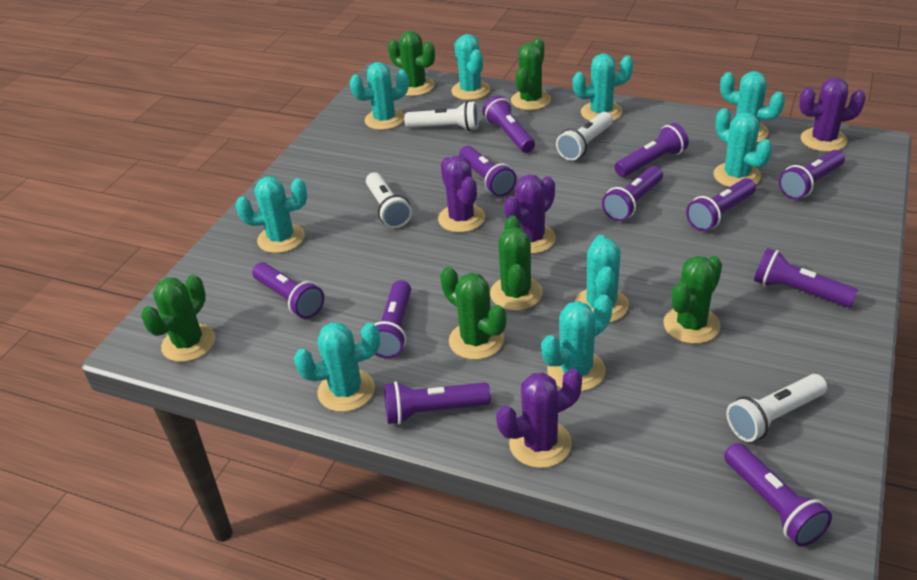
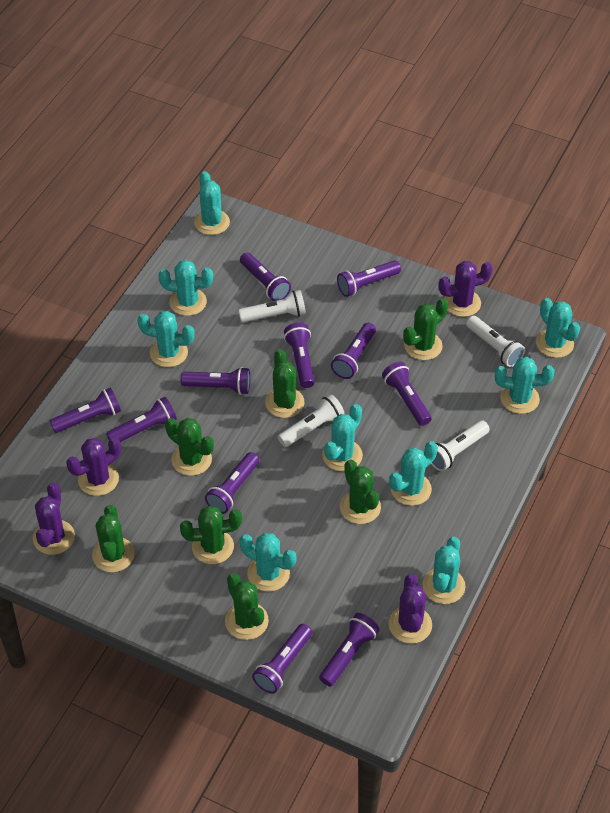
green cactus: [141,275,215,362] [388,31,435,96] [440,267,506,360] [490,215,543,311] [511,38,551,110] [663,256,722,344] = 6 -> [92,505,135,572] [165,418,214,476] [180,506,242,564] [225,573,269,640] [265,349,304,418] [340,459,381,524] [403,298,448,360] = 7

